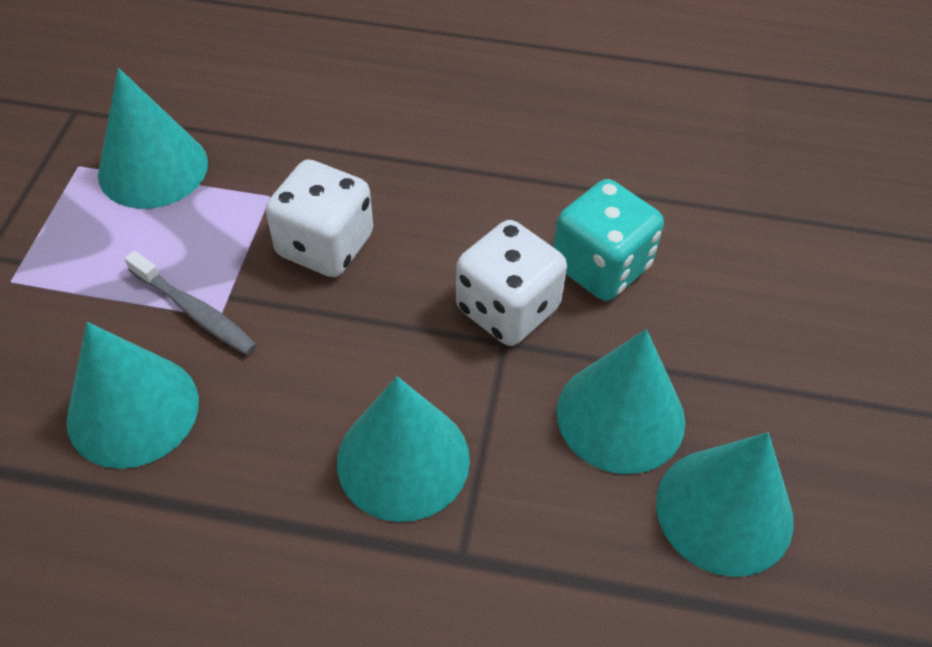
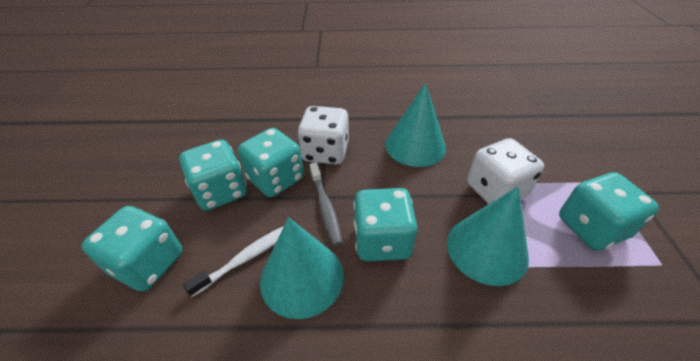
turquoise cone: [66,322,199,469] [98,68,208,209] [337,376,470,522] [557,329,685,474] [656,432,794,577] = 5 -> [260,217,344,319] [385,83,446,167] [447,187,529,286] = 3
turquoise dice: [553,179,664,301] = 1 -> [82,206,182,292] [179,140,247,211] [238,128,304,197] [353,188,417,261] [559,172,659,250] = 5
white toothbrush: none = 0 -> [183,226,284,297] = 1

